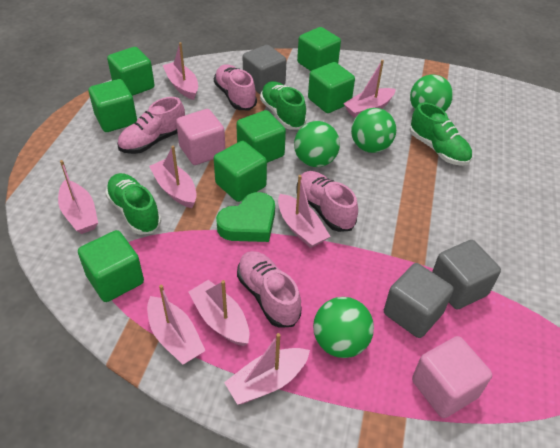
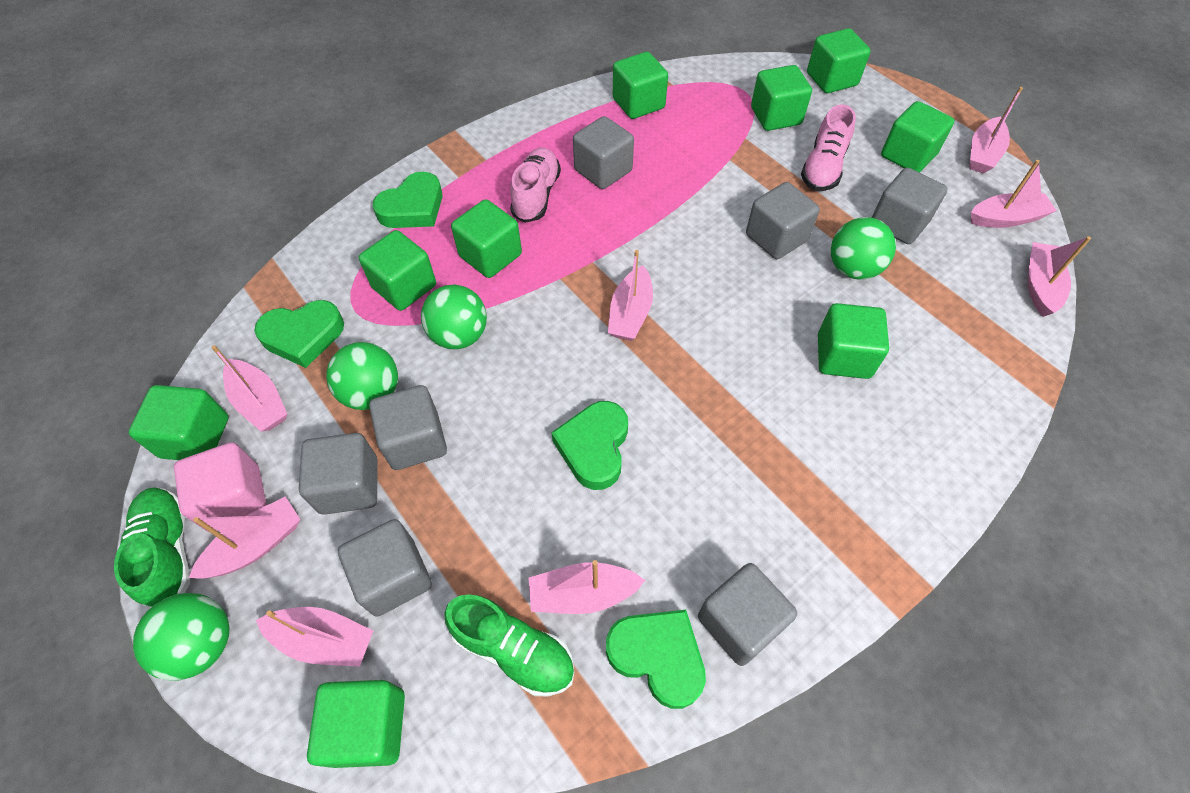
green cube: [78,230,144,302] [89,79,137,132] [107,47,155,96] [214,141,267,202] [236,110,286,163] [297,27,341,71] [308,62,355,113] = 7 -> [129,385,229,460] [307,680,405,768] [359,230,436,311] [451,199,522,278] [613,52,668,119] [751,65,812,131] [807,28,871,93] [818,303,889,379] [881,101,955,173] = 9
green heart: [216,192,275,242] = 1 -> [254,300,344,368] [373,171,443,228] [551,401,628,490] [606,610,706,709] = 4
green shoe: [105,173,161,235] [260,81,307,130] [410,103,472,166] = 3 -> [114,488,190,608] [444,594,574,696] = 2
grey cube: [243,45,287,94] [384,263,453,338] [432,240,501,310] = 3 -> [299,433,378,515] [338,519,432,617] [369,385,447,470] [573,116,634,189] [698,563,797,666] [746,182,820,259] [872,168,948,244] = 7
pink cube: [176,109,225,165] [412,336,492,418] = 2 -> [174,442,267,532] = 1
pink shoe: [117,97,185,154] [214,64,257,110] [237,251,302,328] [297,171,358,232] = 4 -> [510,147,561,223] [801,104,856,191] = 2

